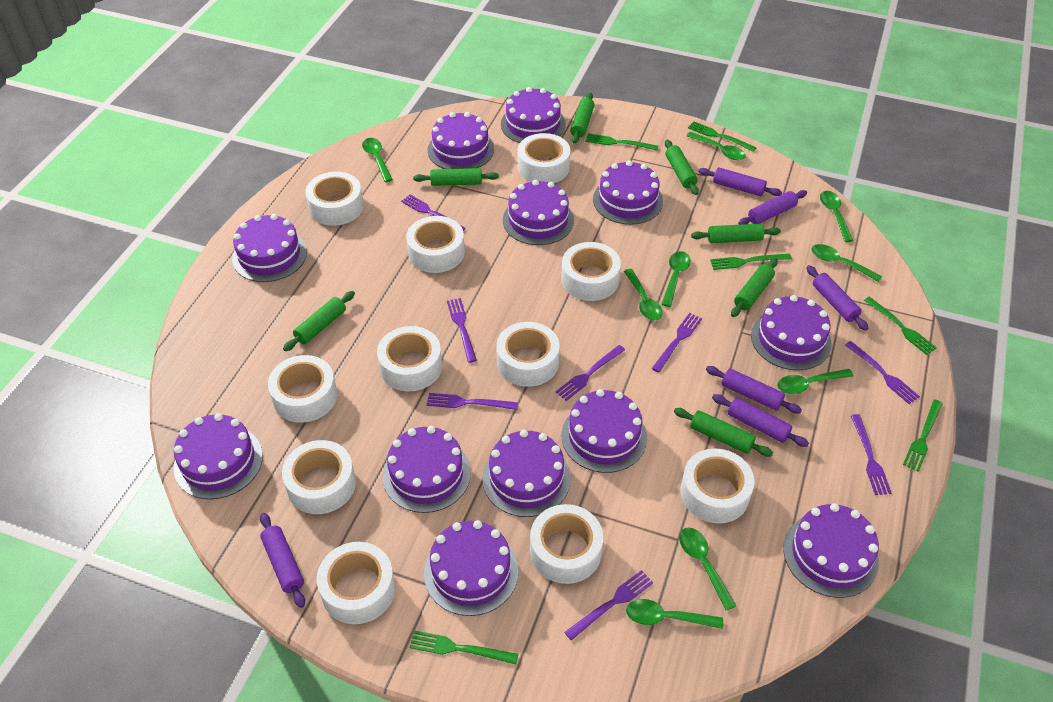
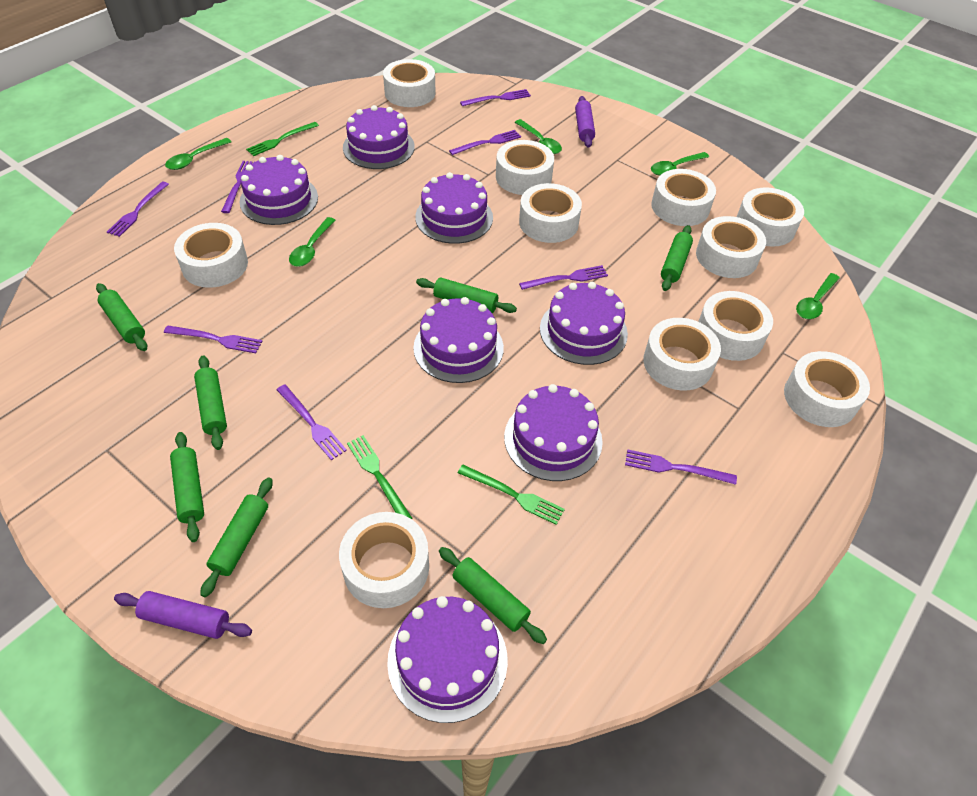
green fork: [409,630,518,665] [586,133,658,151] [688,121,757,152] [710,254,792,270] [864,297,937,355] [903,399,943,472] = 6 -> [246,122,319,156] [347,435,412,519] [458,465,565,525] = 3
green spoon: [362,138,393,182] [624,269,663,321] [626,599,723,629] [661,251,691,307] [679,527,736,610] [686,132,746,160] [777,369,854,394] [812,244,882,282] [820,191,853,242] = 9 -> [165,138,232,170] [289,217,335,267] [515,119,562,154] [651,152,709,176] [796,273,840,319] = 5
purple cake: [174,413,263,499] [232,214,307,282] [383,426,471,513] [424,520,519,616] [428,112,494,169] [482,430,571,517] [501,87,566,143] [503,180,574,245] [561,389,647,473] [593,160,663,225] [751,295,832,370] [783,503,879,598] = 12 -> [240,155,318,225] [343,105,415,169] [387,596,508,723] [413,297,504,383] [415,172,493,244] [504,384,603,481] [540,282,628,365] = 7
purple rolling pin: [260,513,305,608] [698,168,782,196] [706,366,802,414] [712,394,809,447] [738,190,807,225] [806,265,869,331] = 6 -> [114,591,252,639] [575,96,595,148] = 2

